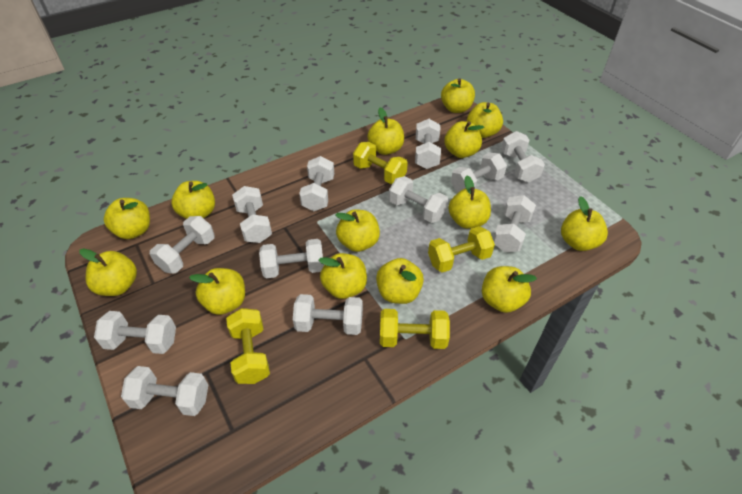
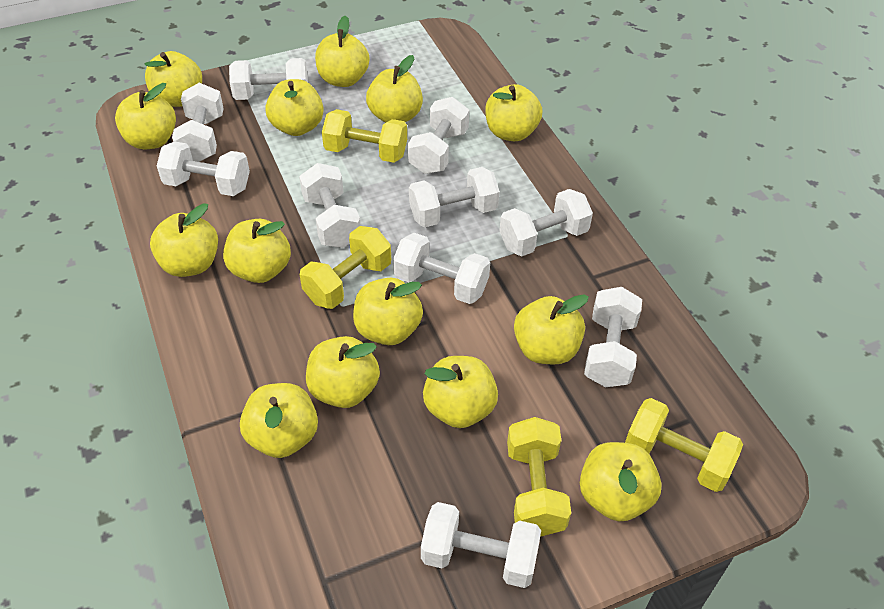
white dumbbell: [94,311,176,354] [121,366,208,416] [150,216,215,274] [232,186,272,243] [259,239,324,278] [293,294,363,335] [299,156,334,211] [389,176,448,223] [415,119,441,169] [451,152,507,193] [493,195,536,252] [501,131,545,183] = 12 -> [157,142,250,196] [172,83,224,162] [229,58,308,100] [299,163,361,248] [393,233,490,304] [408,97,469,174] [409,167,500,227] [421,502,541,588] [499,189,593,257] [584,287,642,387] = 10

